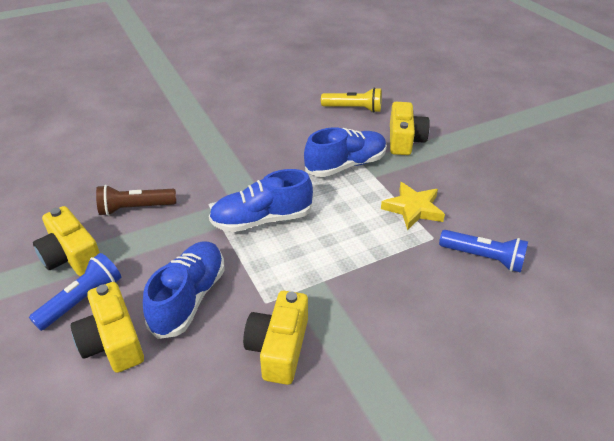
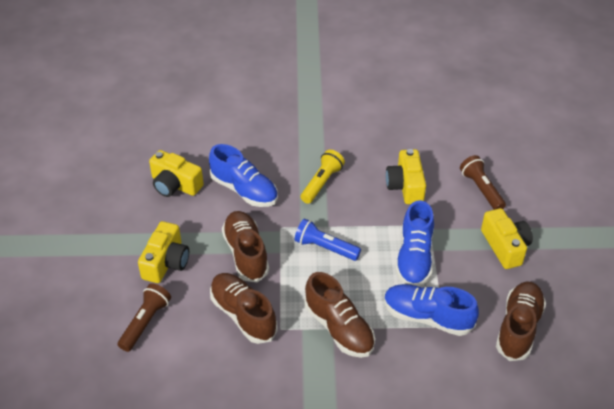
blue flashlight: [29,253,121,331] [439,230,528,273] = 2 -> [295,219,361,261] = 1
brown flashlight: [96,185,176,216] = 1 -> [118,283,171,352] [460,155,506,210] = 2
brown shoe: none = 0 -> [210,273,278,344] [222,211,269,282] [304,272,375,358] [496,281,546,361] = 4
yellow star: [381,182,445,230] = 1 -> none = 0

